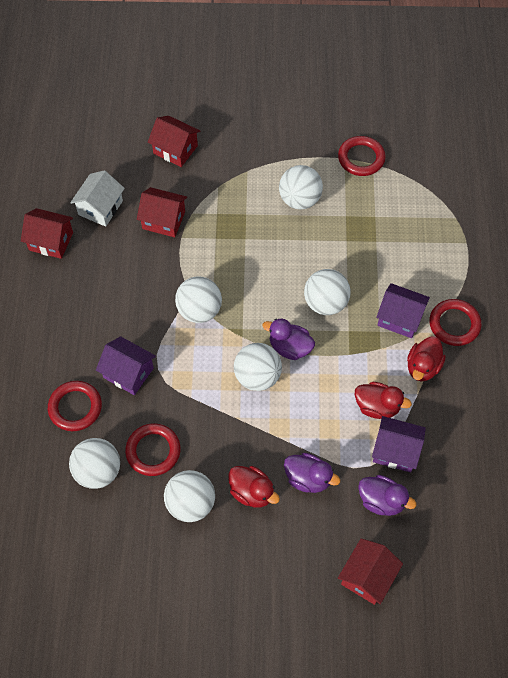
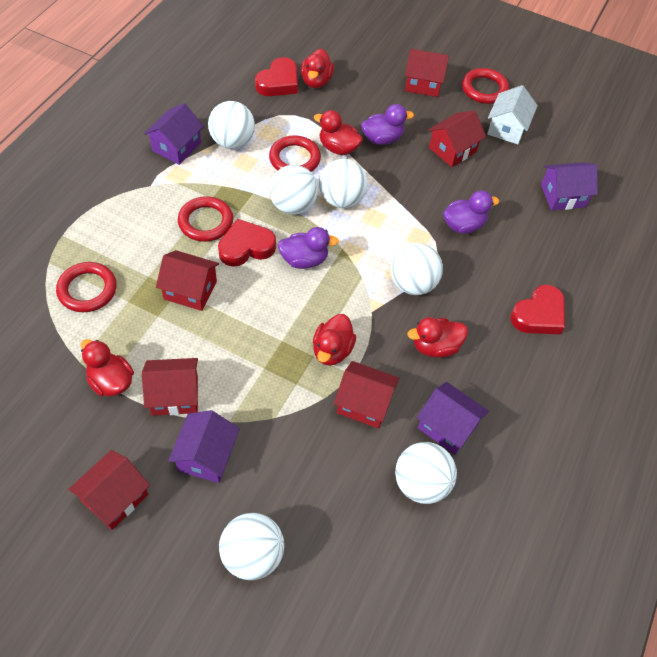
purple house: [96,336,156,395] [372,416,426,472] [376,283,430,338] = 3 -> [144,103,204,165] [168,410,240,483] [417,382,489,455] [541,162,598,210] = 4
red duck: [228,466,280,508] [355,382,412,419] [407,336,446,382] = 3 -> [81,339,134,396] [301,49,334,88] [313,314,356,366] [314,110,363,155] [407,317,468,357] = 5
red heart: none = 0 -> [218,219,276,267] [255,57,298,96] [510,285,565,334] = 3
red house: [21,208,73,259] [137,187,187,237] [148,116,200,167] [338,538,403,605] = 4 -> [68,450,150,530] [142,358,198,416] [156,250,219,311] [334,361,400,428] [405,49,449,97] [428,111,486,167] = 6

